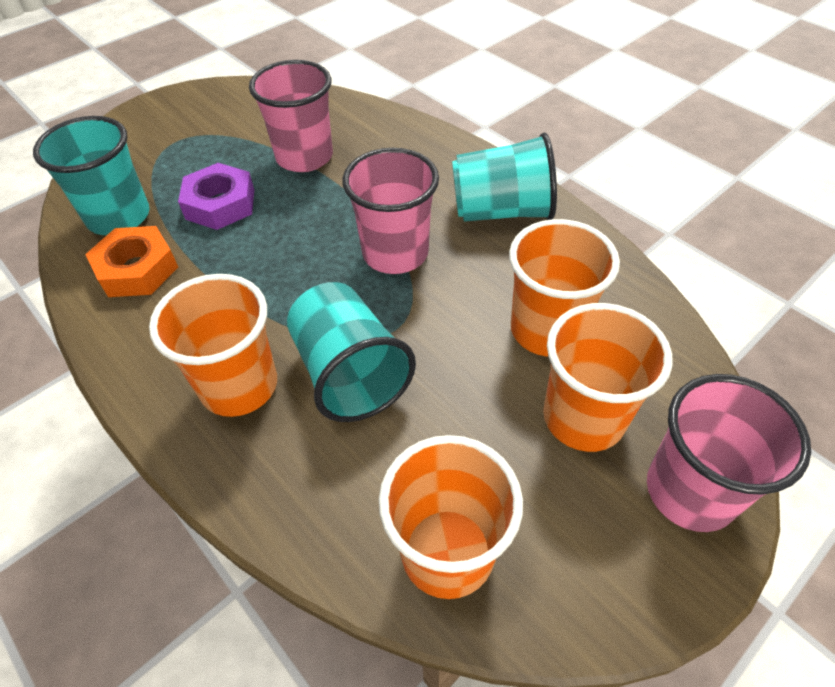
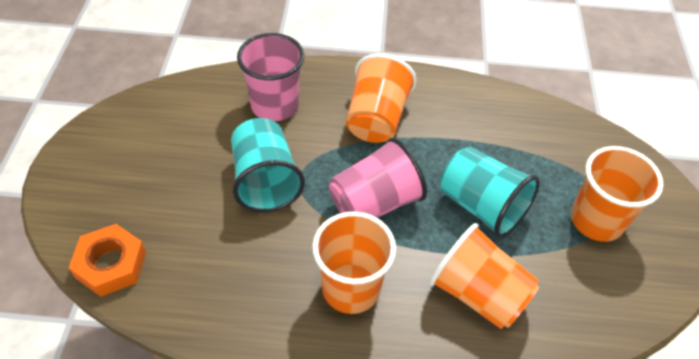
pink cup: [249,60,333,172] [342,148,439,274] [647,374,811,532] = 3 -> [237,33,304,121] [329,138,427,218] = 2
purple nut: [178,163,254,230] = 1 -> none = 0
turquoise cup: [33,116,149,235] [287,282,416,422] [452,133,557,222] = 3 -> [231,118,305,213] [441,147,540,238] = 2

